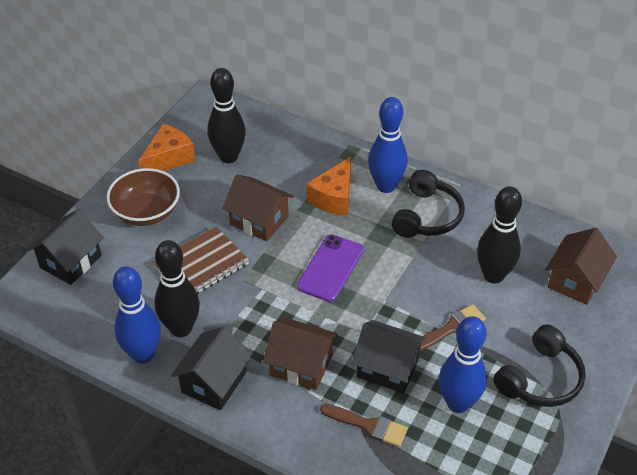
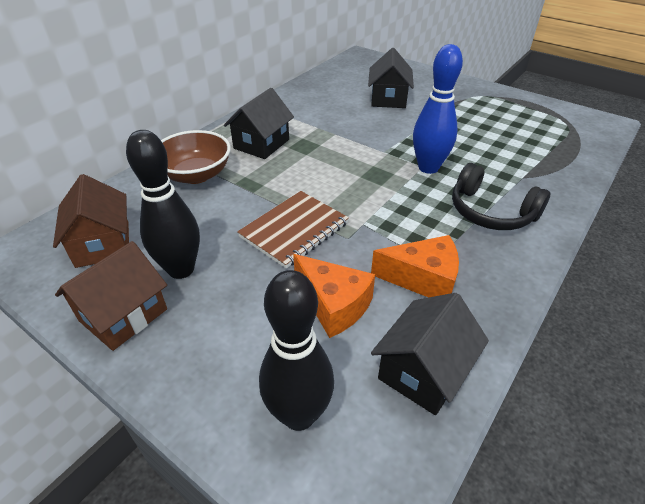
black bowling pin: [155,240,200,337] [208,68,246,163] [477,186,522,284] = 3 -> [126,130,200,279] [259,270,334,431] = 2
black headphones: [392,170,465,238] [493,324,586,407] = 2 -> [452,163,550,230] = 1
blue bowling pin: [113,266,161,364] [368,97,407,193] [439,316,487,413] = 3 -> [413,44,463,174] = 1
brown brush: [320,404,408,447] [420,304,486,351] = 2 -> none = 0
brown house: [223,174,293,241] [263,318,338,390] [545,228,617,305] = 3 -> [53,174,129,268] [55,241,167,351] = 2
purple phone: [297,234,364,302] = 1 -> none = 0

